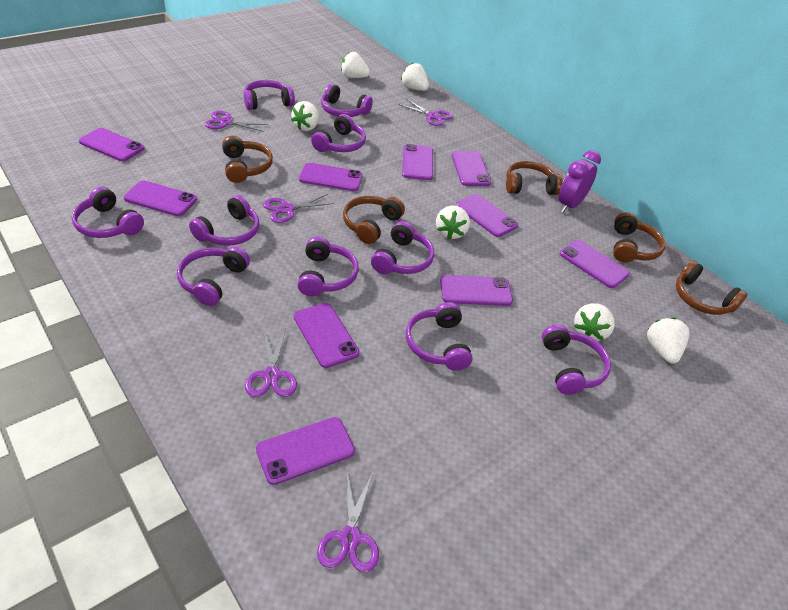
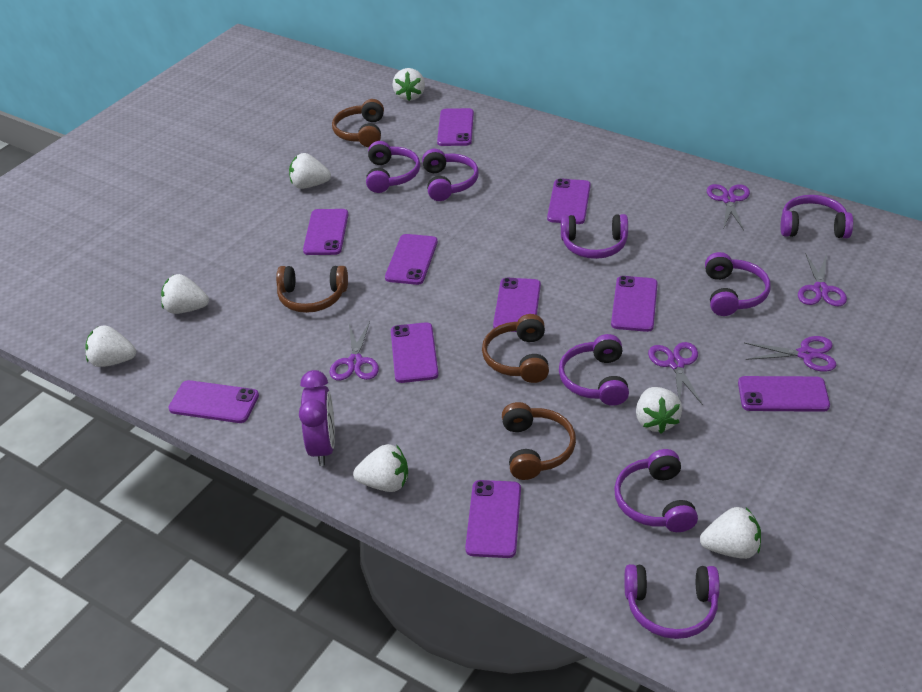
brown headphones: [222,136,273,183] [343,196,405,244] [506,161,563,195] [613,212,666,263] [676,261,747,315] = 5 -> [276,266,348,313] [332,99,384,147] [482,314,549,383] [502,402,576,480] = 4
purple headphones: [72,187,144,238] [177,246,250,306] [189,195,260,246] [244,80,295,110] [298,236,359,296] [311,114,366,152] [321,84,373,117] [371,221,434,274] [406,302,473,371] [542,325,611,395] = 10 -> [366,141,420,193] [422,149,479,201] [559,334,629,406] [561,214,628,259] [614,449,698,532] [624,564,720,639] [705,252,771,316] [781,195,853,238] = 8
white strawberry: [291,101,320,131] [341,52,370,78] [401,63,429,91] [436,206,470,239] [574,303,615,341] [647,317,689,363] = 6 -> [85,325,136,367] [161,274,209,314] [289,153,331,189] [353,444,408,492] [393,68,425,101] [636,387,682,434] [700,507,761,559] = 7

